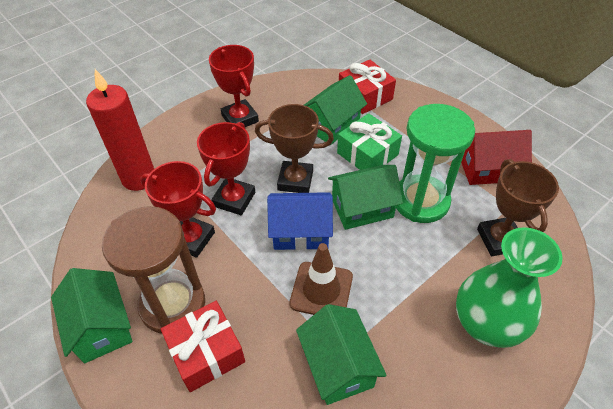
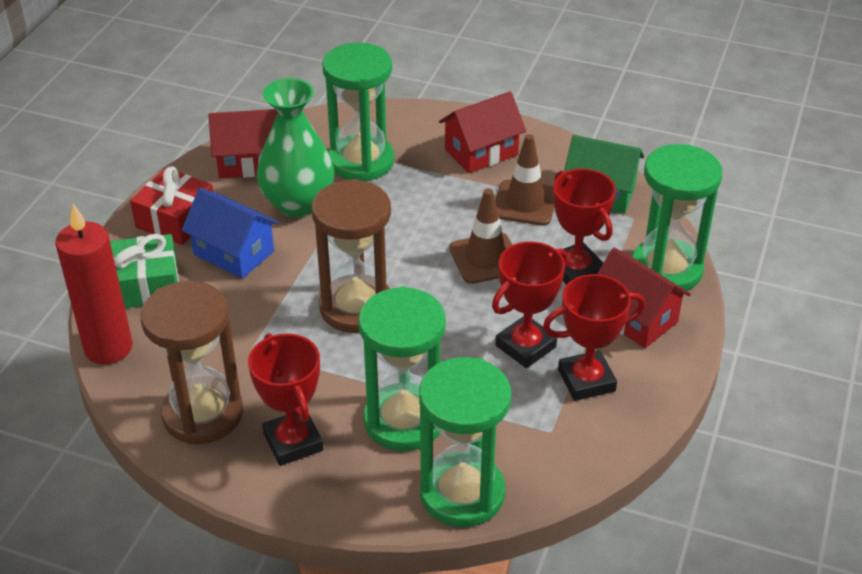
brown hourglass: [102,206,205,333] = 1 -> [141,281,243,444] [312,179,391,333] = 2
brown traffic cone: [289,243,353,315] = 1 -> [449,189,512,284] [495,134,554,226] = 2
brown trophy: [255,104,334,193] [477,159,559,256] = 2 -> none = 0
green hourglass: [396,104,475,223] = 1 -> [322,43,394,182] [358,286,446,451] [419,357,511,527] [632,144,722,292] = 4
green house: [51,268,132,363] [296,304,387,405] [304,75,367,145] [328,165,403,230] = 4 -> [564,135,644,214] = 1
red gift: [161,301,245,392] [339,59,396,114] = 2 -> [130,167,213,245] = 1
red house: [461,130,532,185] = 1 -> [209,109,277,178] [439,92,526,173] [597,248,691,348] = 3
red trophy: [140,161,216,258] [197,122,255,215] [209,45,259,127] = 3 -> [248,333,323,466] [492,242,568,368] [543,274,645,401] [553,169,616,285] = 4

